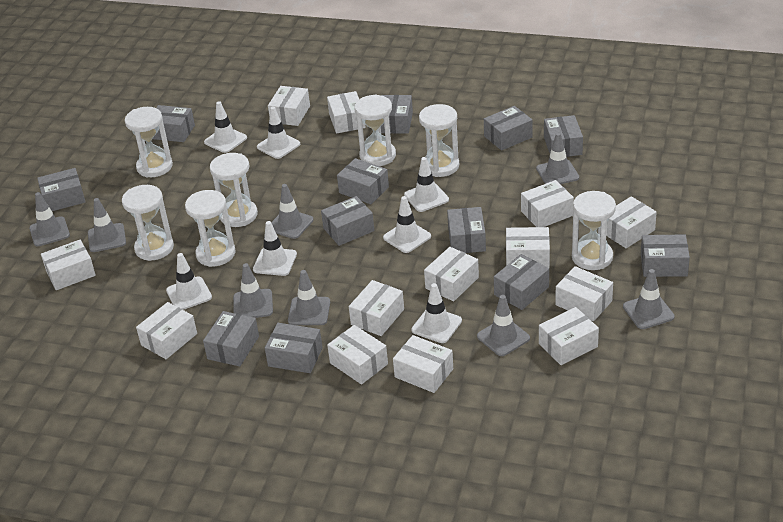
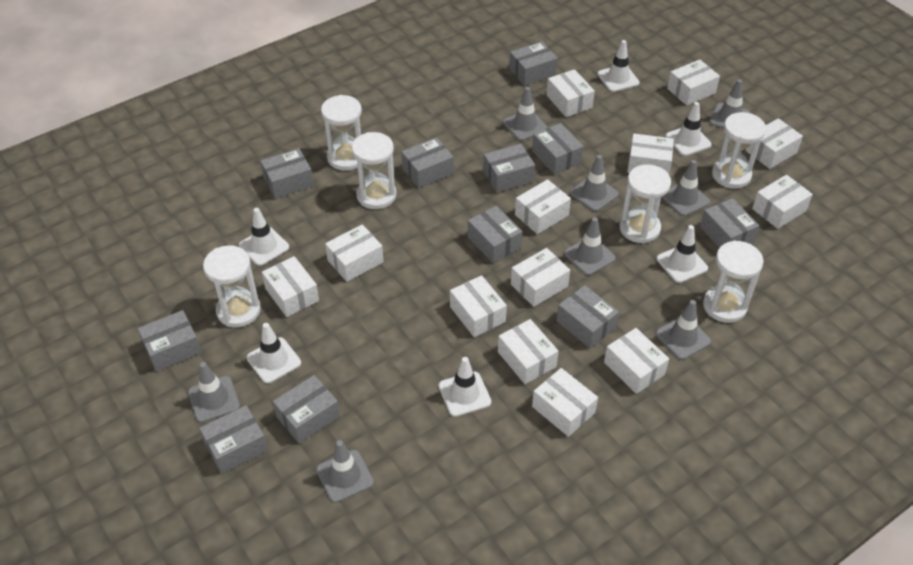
grey box: [37,168,85,211] [152,105,195,142] [203,311,259,366] [265,323,323,373] [321,196,374,246] [337,158,389,204] [381,95,413,134] [447,207,486,253] [484,106,533,151] [494,254,549,310] [544,115,583,157] [641,235,690,277] = 12 -> [138,310,201,372] [199,405,268,474] [260,148,314,199] [273,375,340,443] [401,137,454,188] [468,206,523,263] [483,144,535,193] [509,42,558,86] [532,123,584,175] [556,285,619,348] [700,198,760,248] = 11
white hourglass: [122,185,174,261] [125,107,173,178] [185,190,236,267] [210,153,258,227] [354,94,396,166] [419,104,459,177] [572,191,616,270] = 7 -> [203,245,261,327] [321,95,362,171] [352,132,397,209] [619,164,671,244] [703,240,764,323] [712,112,766,189] = 6
white traffic cone: [166,253,212,310] [204,101,247,153] [253,221,297,276] [257,107,300,159] [383,196,431,253] [404,157,449,212] [411,283,462,343] = 7 -> [239,208,289,266] [247,323,301,383] [439,357,491,417] [597,40,640,92] [657,225,708,283] [666,102,712,156] = 6

